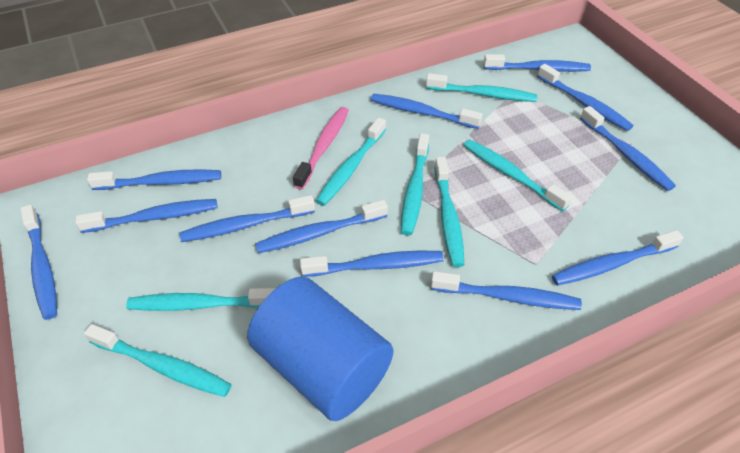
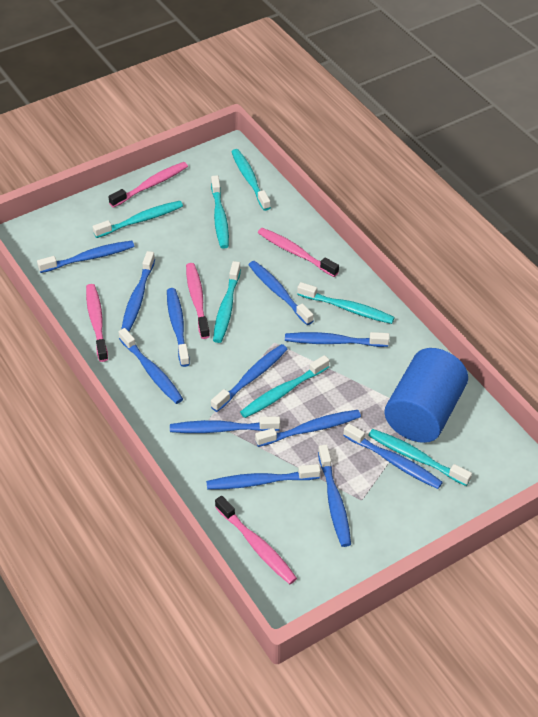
pink toothbrush: [293,107,349,189] = 1 -> [86,284,108,362] [108,162,188,208] [186,263,210,339] [215,496,297,584] [258,228,339,277] = 5

